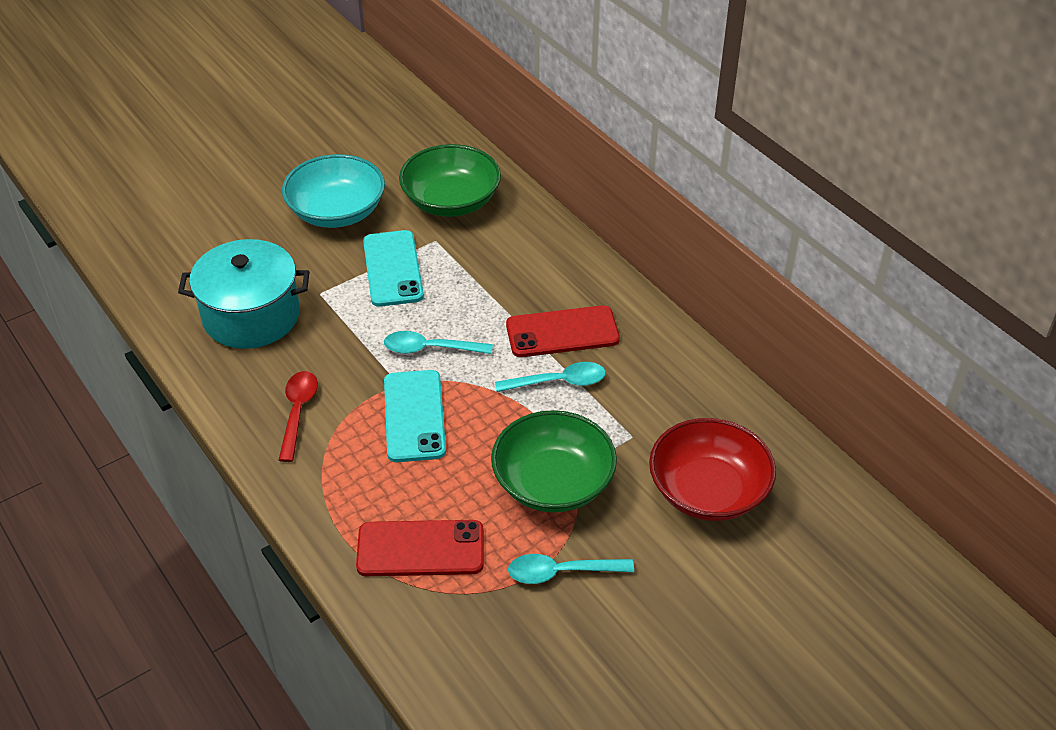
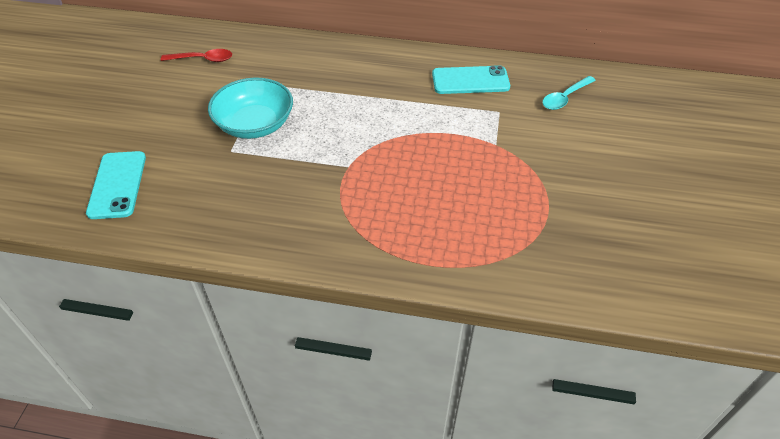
green bowl: [399,144,501,217] [491,410,617,513] = 2 -> none = 0
red bowl: [649,418,776,521] = 1 -> none = 0
red phone: [356,520,484,576] [506,305,620,357] = 2 -> none = 0
turquoise pot: [178,239,310,349] = 1 -> none = 0
turquoise spoon: [384,331,493,354] [495,362,606,392] [508,554,634,584] = 3 -> [542,76,596,110] = 1

